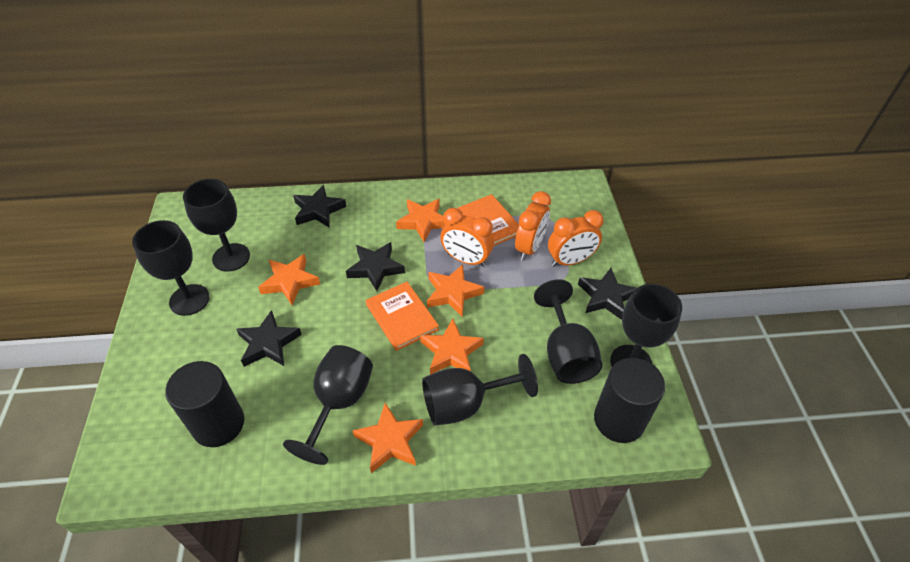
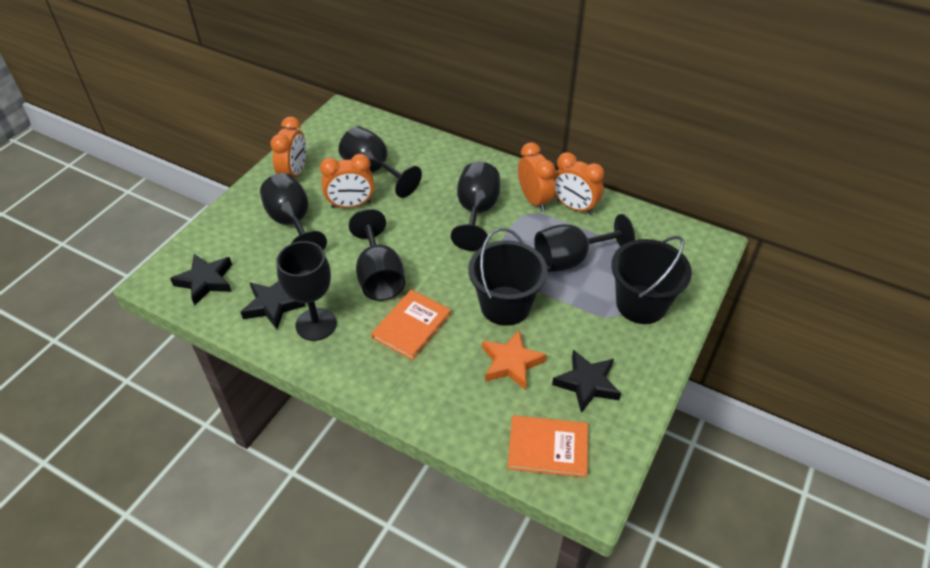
black bucket: none = 0 -> [468,228,548,326] [611,236,692,324] = 2
black cylinder: [165,361,244,447] [594,358,665,443] = 2 -> none = 0
black star: [236,310,302,367] [293,185,346,228] [346,242,405,291] [578,268,637,320] = 4 -> [170,254,232,306] [241,281,306,329] [552,350,621,413] = 3
orange clock: [440,208,494,267] [515,191,551,260] [548,210,604,267] = 3 -> [271,117,306,178] [320,154,374,208] [518,142,555,212] [554,152,604,215] = 4
orange star: [258,254,320,305] [352,403,423,473] [396,199,445,242] [420,319,484,375] [427,264,484,316] = 5 -> [482,330,547,390] = 1

